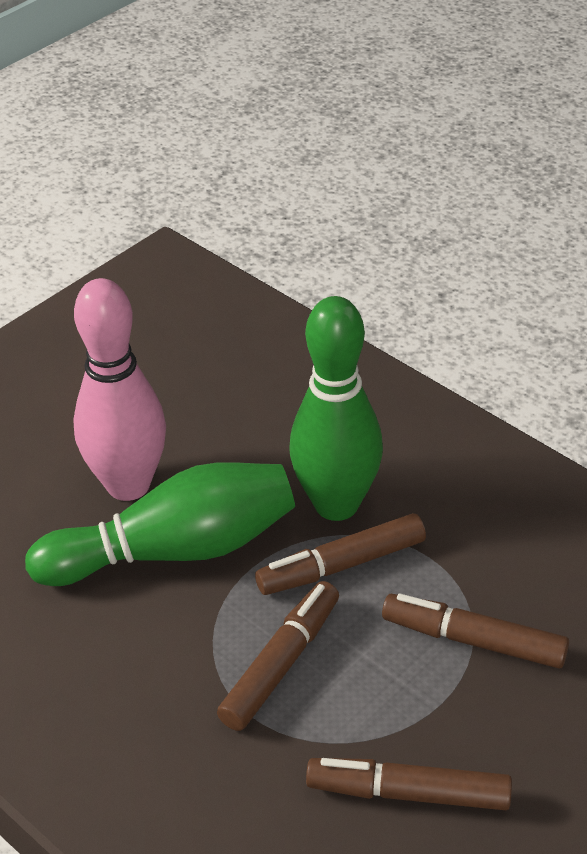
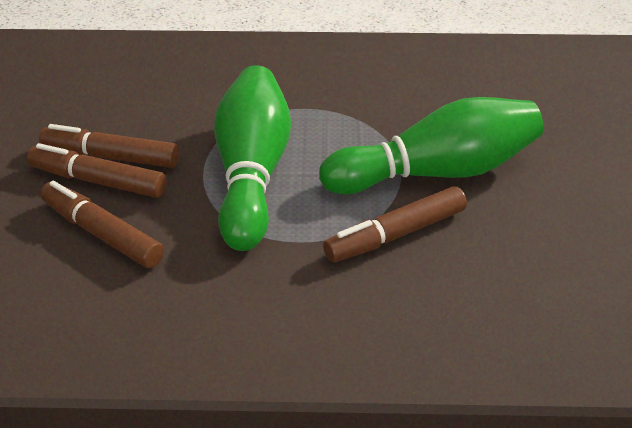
pink bowling pin: [73,278,166,501] = 1 -> none = 0

